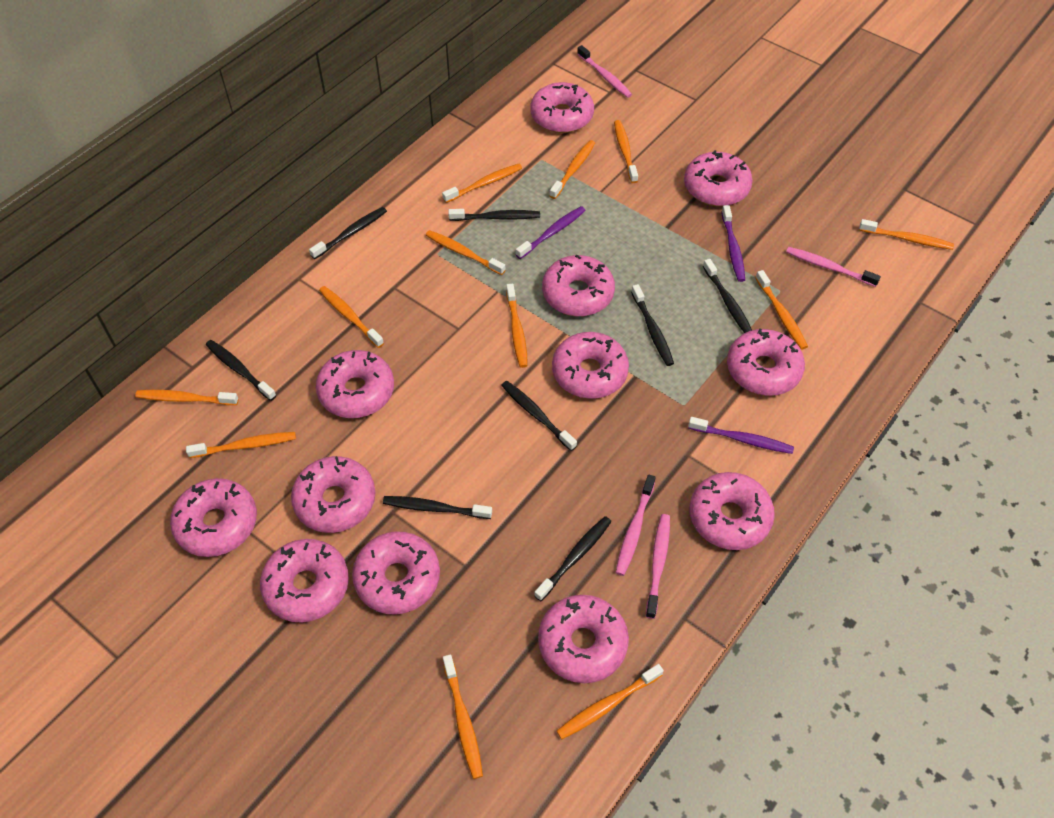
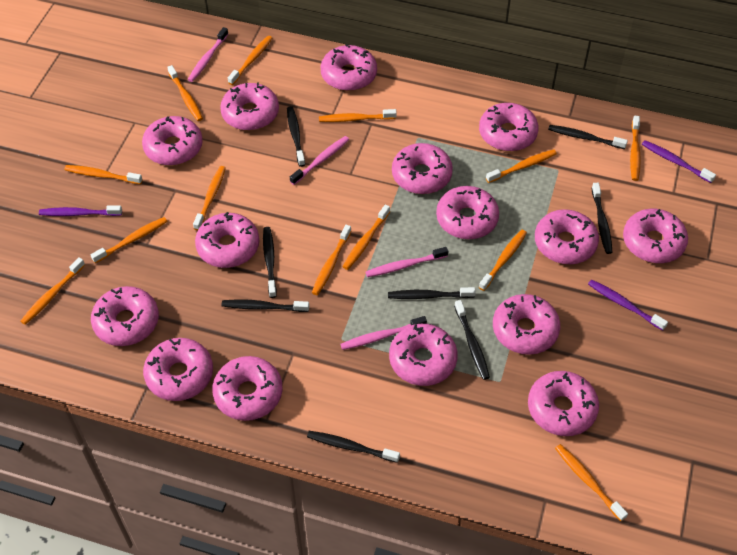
orange toothbrush: [135,390,239,405] [186,432,296,458] [319,286,384,348] [426,230,505,275] [442,164,522,203] [443,654,483,779] [506,284,528,368] [550,140,595,199] [557,664,664,739] [614,120,638,183] [756,270,808,349] [859,219,954,250] = 12 -> [21,257,85,325] [64,165,143,184] [91,217,167,263] [167,65,203,121] [193,166,226,230] [228,36,272,85] [312,225,351,295] [319,109,397,122] [343,204,390,270] [479,230,527,291] [486,149,557,183] [555,444,628,521] [630,116,641,181] = 13
pink donut: [170,478,257,557] [260,539,349,623] [291,456,375,533] [316,350,394,418] [352,531,440,615] [530,82,594,133] [538,595,629,683] [542,254,615,316] [552,332,629,399] [684,150,753,206] [690,472,775,550] [727,328,805,396] = 12 -> [91,286,159,346] [142,116,203,166] [143,338,213,401] [195,212,259,268] [212,356,283,421] [220,82,279,131] [321,44,377,91] [389,324,458,386] [392,143,453,194] [436,186,499,239] [479,103,539,151] [493,294,560,355] [528,371,599,436] [535,209,599,264] [623,209,688,263] = 15

